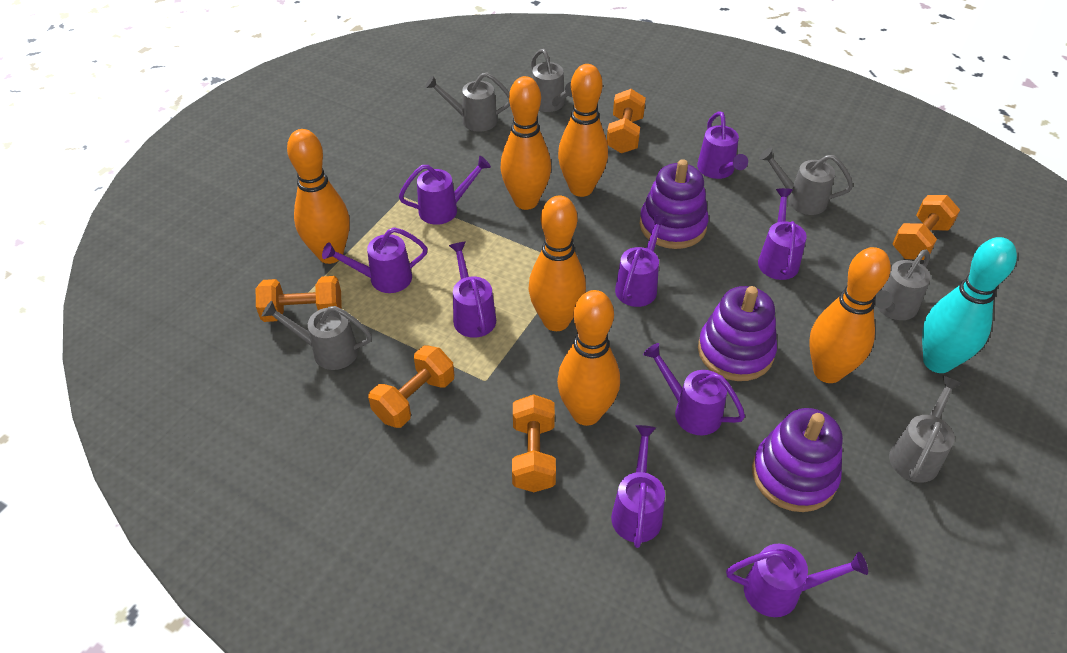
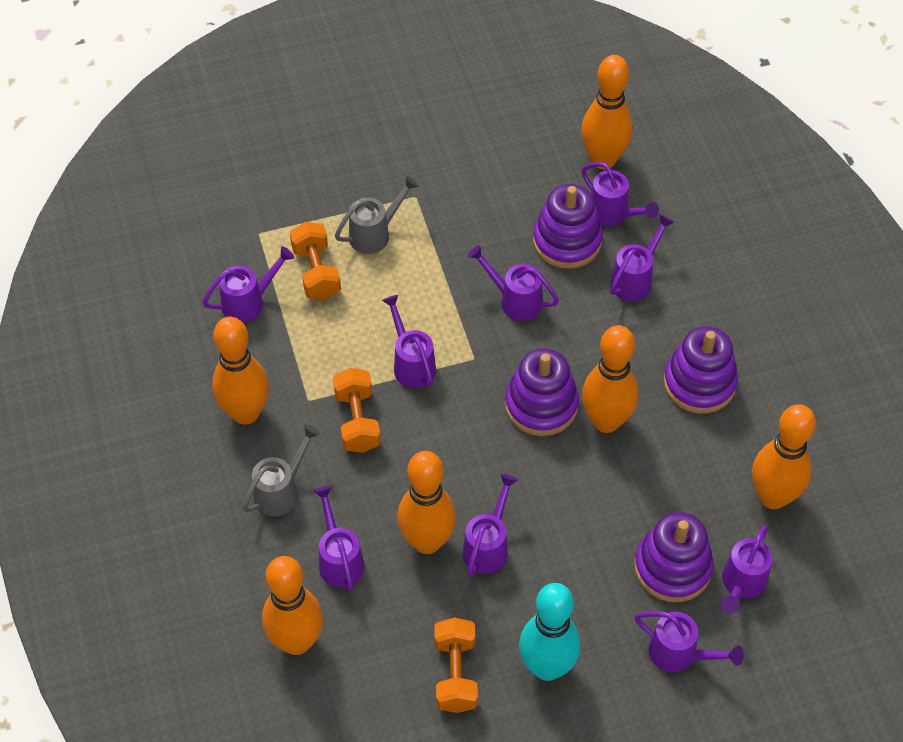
grey watering can: [262,301,372,370] [425,73,510,132] [531,49,572,112] [759,148,853,215] [875,249,931,320] [889,375,963,483] = 6 -> [242,425,320,517] [335,176,419,254] = 2
orange dumbbell: [256,276,342,322] [368,345,454,428] [512,394,556,492] [607,89,646,153] [893,195,960,260] = 5 -> [290,222,341,300] [333,368,381,453] [434,617,478,713] = 3
purple stacking toy: [639,159,709,249] [698,286,777,381] [752,408,843,512] = 3 -> [505,348,579,436] [533,184,603,269] [634,512,714,602] [664,326,738,413] = 4

